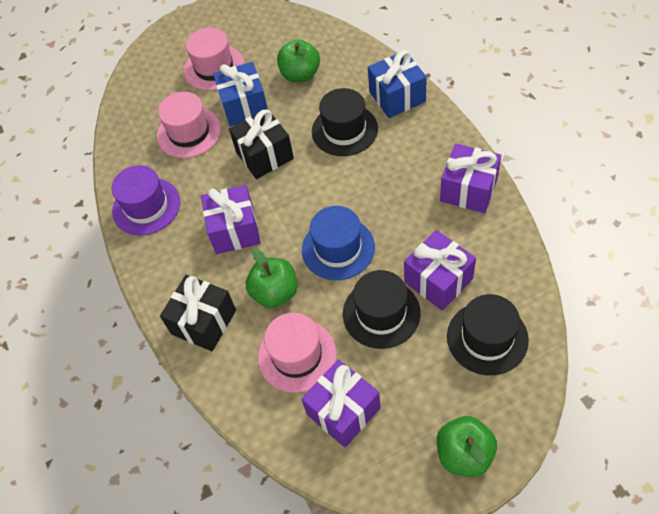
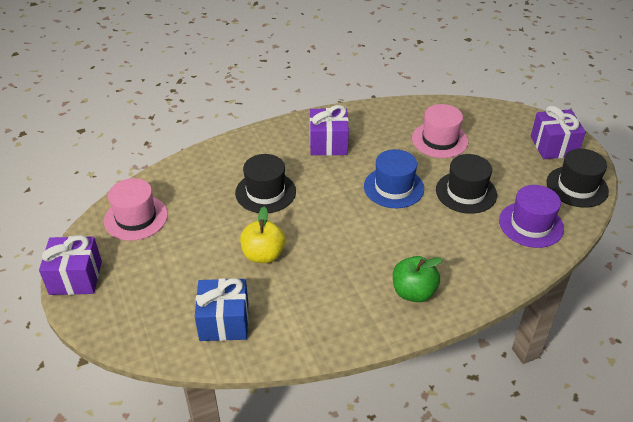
black gift: [160,275,236,351] [229,109,294,179] = 2 -> none = 0
blue gift: [213,62,268,126] [368,50,427,118] = 2 -> [195,278,249,341] = 1
green apple: [246,248,298,308] [277,39,320,82] [437,416,497,477] = 3 -> [393,256,443,302] = 1
pink hat: [157,92,221,158] [184,27,245,91] [258,313,337,393] = 3 -> [104,178,168,241] [412,104,468,158] = 2
purple gift: [201,185,261,254] [301,359,381,447] [404,230,476,311] [440,143,501,213] = 4 -> [39,235,102,295] [310,105,349,156] [531,106,586,159] = 3
yellow apple: none = 0 -> [240,207,285,263] = 1

